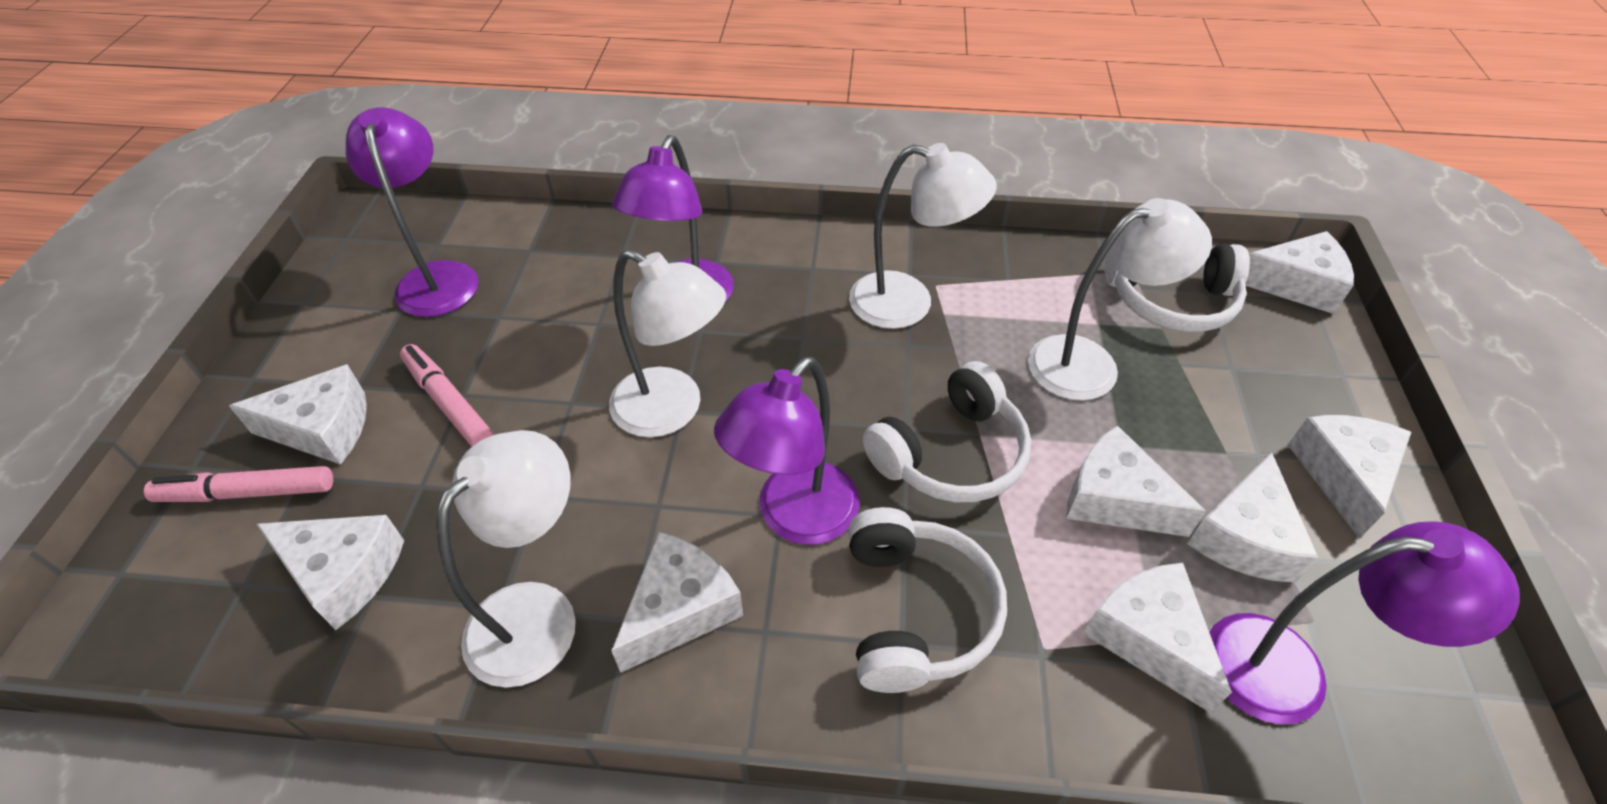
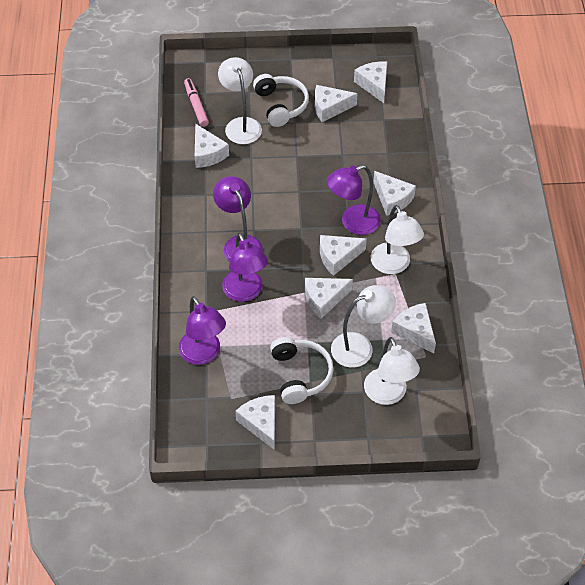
pink marker: [144,466,333,502] [400,344,493,447] = 2 -> [184,78,209,127] = 1
white headphones: [848,507,1007,693] [862,361,1031,502] [1105,244,1250,332] = 3 -> [253,74,309,127] [270,337,334,404] = 2

